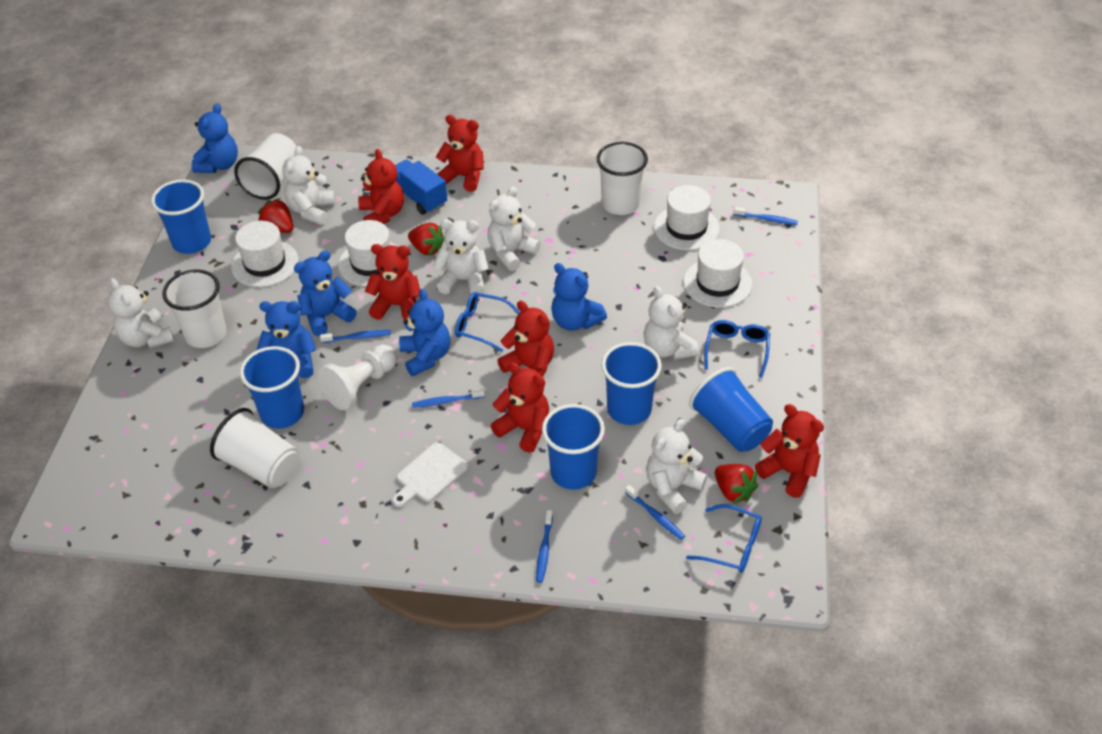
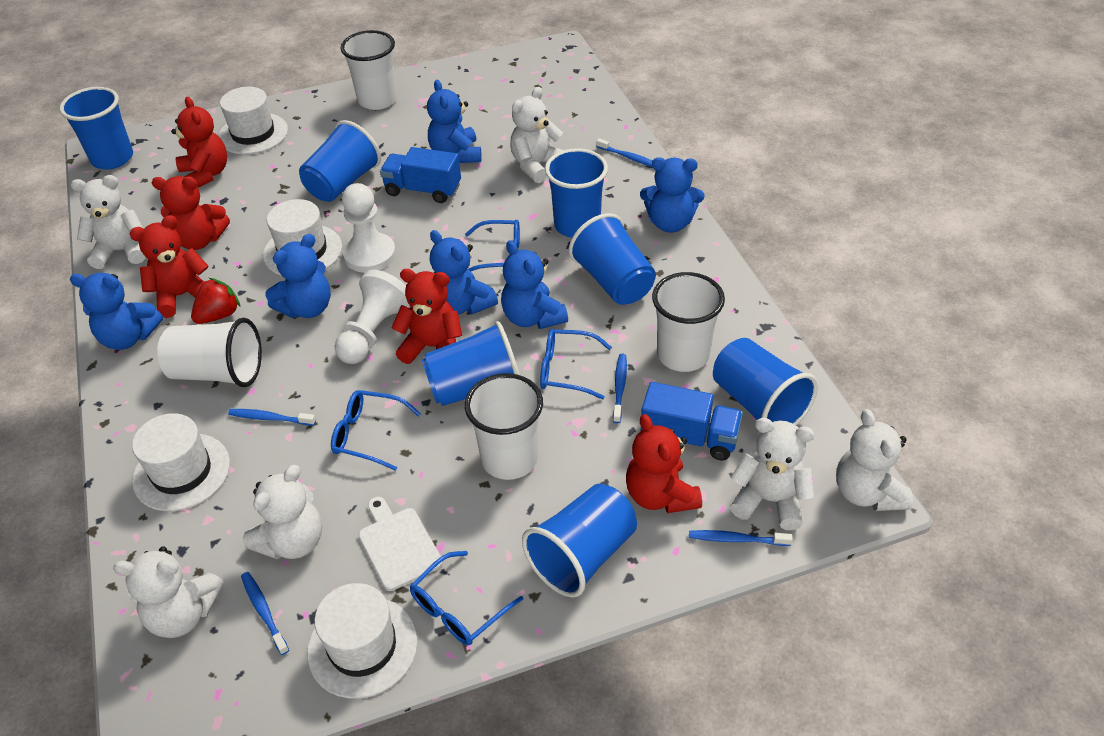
blue cup: [151,179,211,254] [240,346,304,429] [542,404,605,490] [601,342,662,425] [689,367,773,452] = 5 -> [60,87,133,170] [299,120,381,202] [422,321,519,406] [522,484,637,597] [545,148,608,238] [569,213,656,305] [713,338,818,425] = 7
blue glasses: [455,292,520,352] [686,504,762,573] [704,320,770,378] = 3 -> [331,390,421,471] [410,551,523,645] [465,220,520,271] [540,329,612,399] = 4
blue teddy bear: [192,103,238,173] [257,301,316,378] [294,251,357,336] [399,289,450,376] [551,263,607,331] = 5 -> [70,273,163,350] [265,234,331,318] [427,80,481,163] [430,230,498,314] [501,240,568,329] [640,157,704,233] = 6
blue truck: [395,159,447,215] = 1 -> [380,147,461,203] [641,382,743,461] = 2
red strawberry: [258,198,293,233] [408,223,445,256] [715,464,758,504] = 3 -> [191,278,241,324] = 1
red teddy bear: [358,149,404,224] [365,244,420,320] [436,115,484,192] [491,362,549,453] [497,301,554,377] [755,404,824,498] = 6 -> [130,215,209,318] [151,176,230,250] [171,97,227,188] [391,269,462,364] [626,414,702,513] = 5
white pawn: [318,344,397,410] = 1 -> [335,270,410,364] [342,183,396,273] = 2

